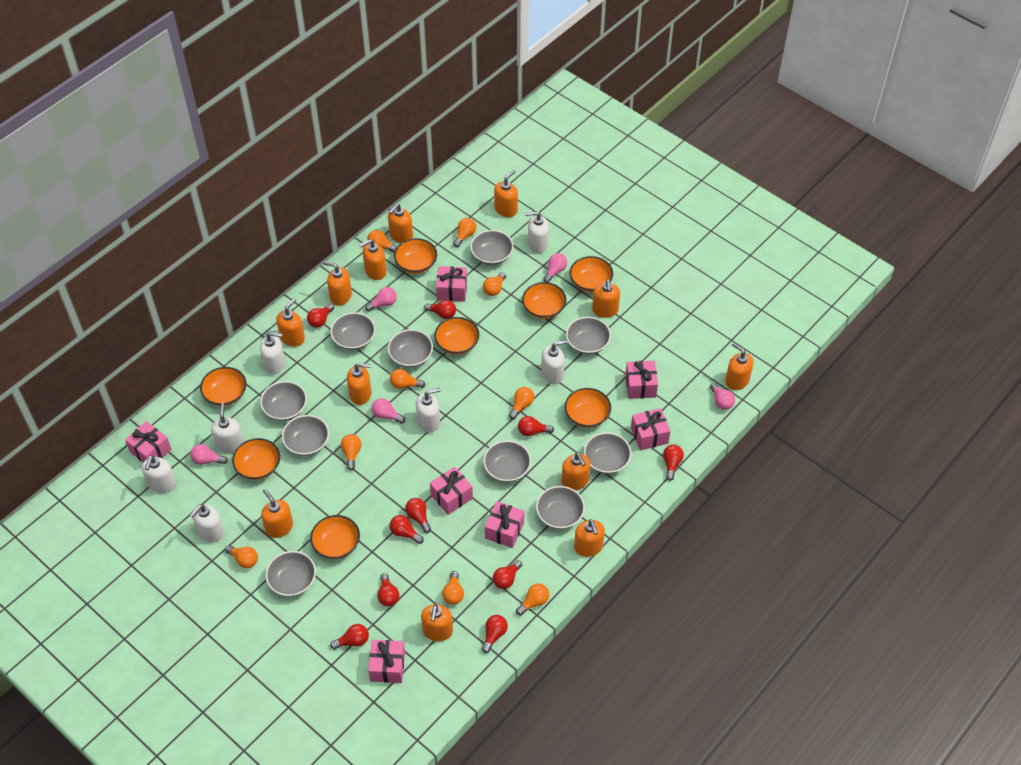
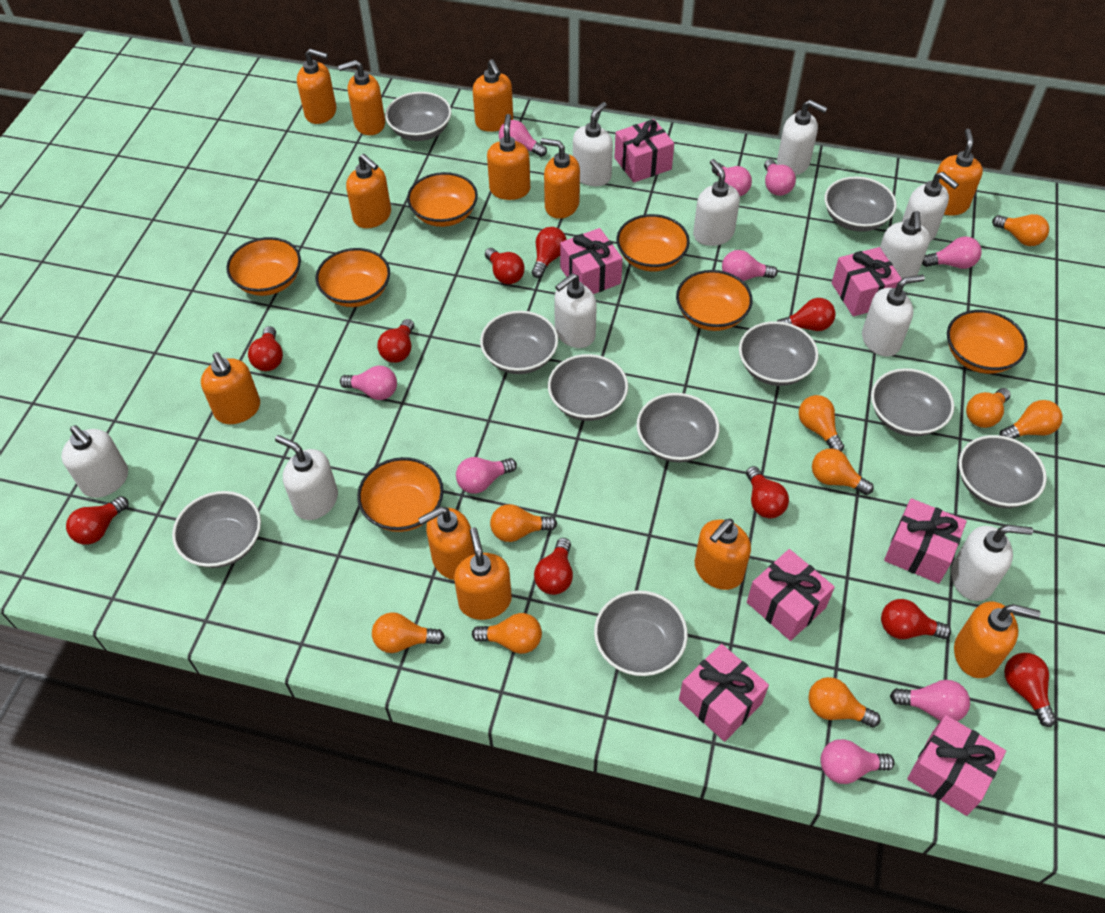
orange bowl: [200,367,247,406] [232,438,280,480] [310,515,360,559] [394,238,437,274] [434,317,479,355] [522,282,566,319] [565,388,611,428] [570,256,613,292] = 8 -> [226,237,301,296] [316,248,390,307] [357,457,444,532] [407,172,478,227] [616,214,690,271] [676,270,753,331] [947,310,1028,374] = 7
pink light bulb: [190,444,228,465] [365,287,397,312] [372,398,405,424] [543,253,567,283] [710,383,735,410] = 5 -> [340,366,397,400] [456,457,517,494] [499,120,547,157] [712,163,752,196] [722,250,778,281] [764,159,796,196] [821,739,895,784] [890,680,970,721] [922,236,982,269] = 9
white soap dispenser: [142,455,176,493] [190,504,224,542] [211,403,244,453] [260,332,285,374] [416,388,441,433] [525,211,549,253] [541,340,568,384] = 7 -> [61,425,128,498] [275,435,338,520] [554,273,597,348] [573,102,613,186] [693,159,740,246] [777,100,827,175] [862,275,925,357] [880,211,930,279] [902,172,959,242] [951,525,1033,601] = 10

